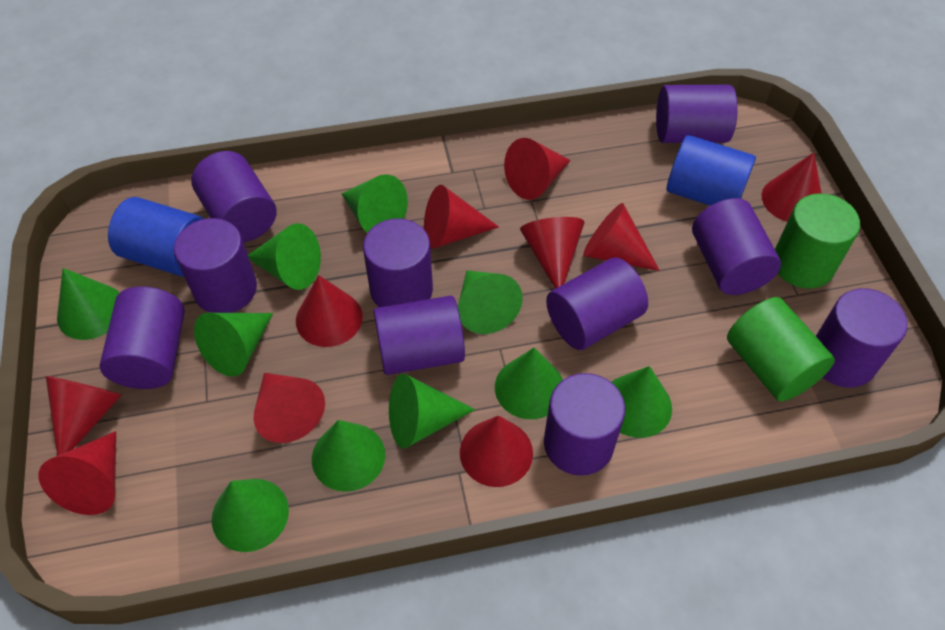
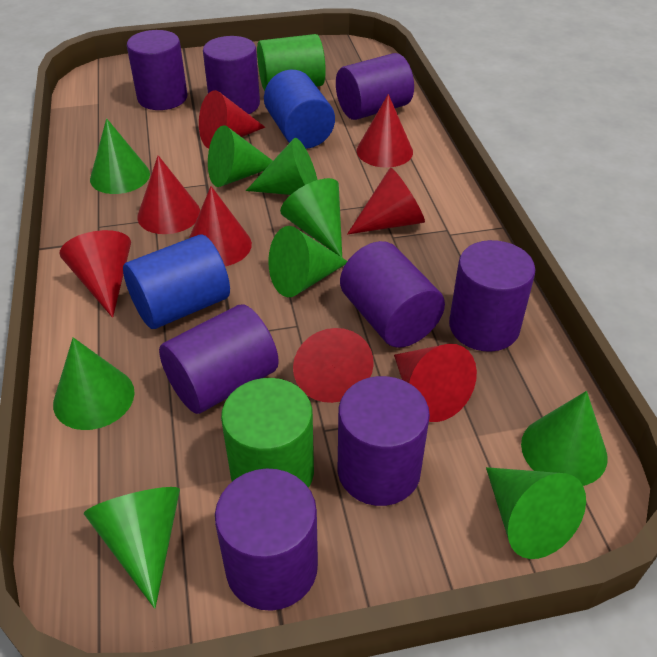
green cone: [57,268,120,340] [194,313,273,377] [212,479,289,552] [248,223,321,290] [312,420,385,492] [342,174,408,233] [389,374,475,448] [458,270,523,334] [495,347,563,419] [611,366,672,438] = 10 -> [53,337,135,430] [84,487,180,609] [90,118,150,194] [208,125,273,187] [246,138,317,195] [268,226,347,297] [280,178,342,257] [486,467,586,559] [521,391,608,486] = 9
purple cylinder: [99,286,185,389] [174,218,257,313] [191,151,277,242] [363,218,433,307] [374,296,465,375] [544,373,625,476] [546,257,648,350] [656,85,738,143] [692,198,781,295] [816,288,907,388] = 10 -> [127,30,187,110] [159,305,279,414] [203,36,260,114] [215,468,318,611] [336,53,414,120] [338,376,430,506] [340,241,445,348] [449,240,535,352] = 8
red cone: [39,431,116,515] [46,376,122,456] [254,373,325,443] [296,275,363,347] [424,185,499,249] [460,415,533,487] [504,138,571,200] [520,217,585,289] [583,203,660,271] [761,153,822,222] = 10 -> [60,230,131,318] [137,155,200,234] [189,186,252,266] [199,90,265,149] [293,328,374,403] [347,168,425,235] [356,94,413,168] [394,344,477,422] = 8

